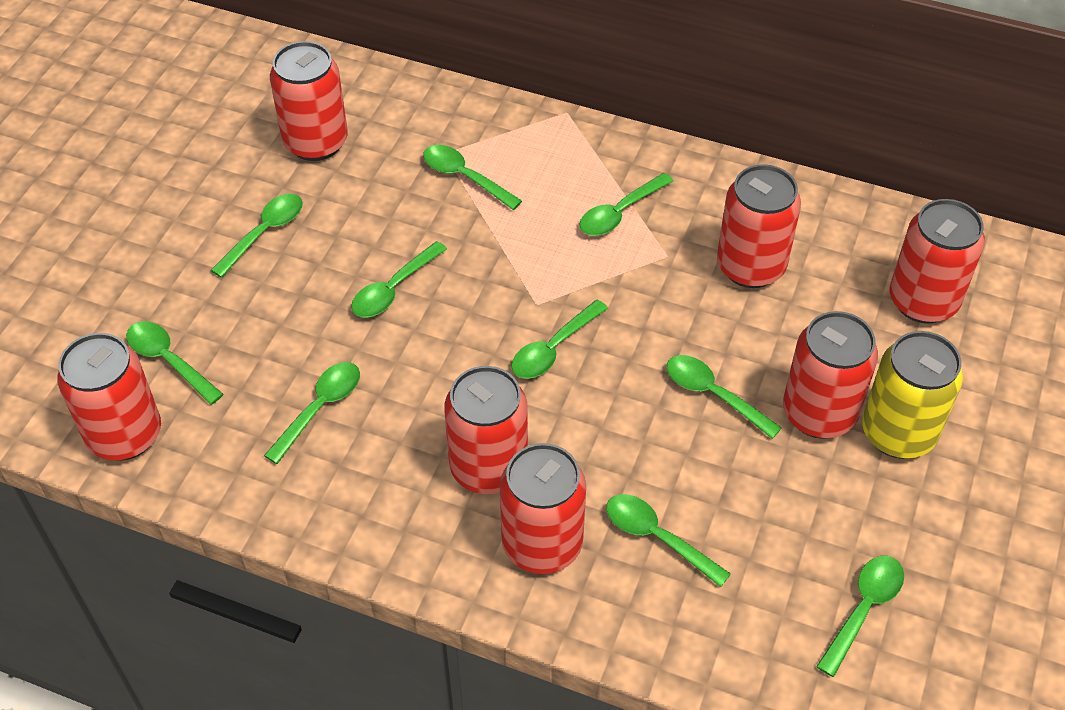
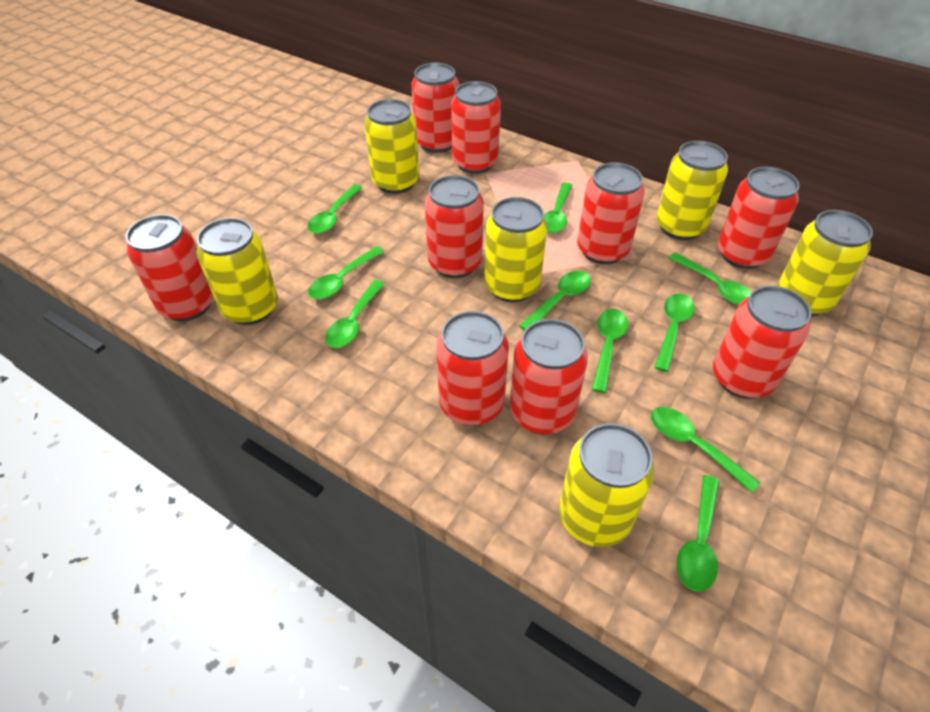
red can: [57,333,161,460] [270,41,348,161] [444,366,528,494] [500,443,586,574] [717,164,801,288] [783,311,878,439] [890,199,985,324] = 7 -> [126,214,214,321] [411,63,459,153] [425,175,484,278] [436,311,509,426] [451,81,501,174] [510,319,588,434] [577,163,645,264] [713,286,811,399] [717,167,800,269] = 9
yellow can: [862,331,963,459] = 1 -> [196,218,278,325] [364,99,419,194] [484,197,547,302] [559,423,655,547] [656,141,728,240] [777,210,873,316] = 6

